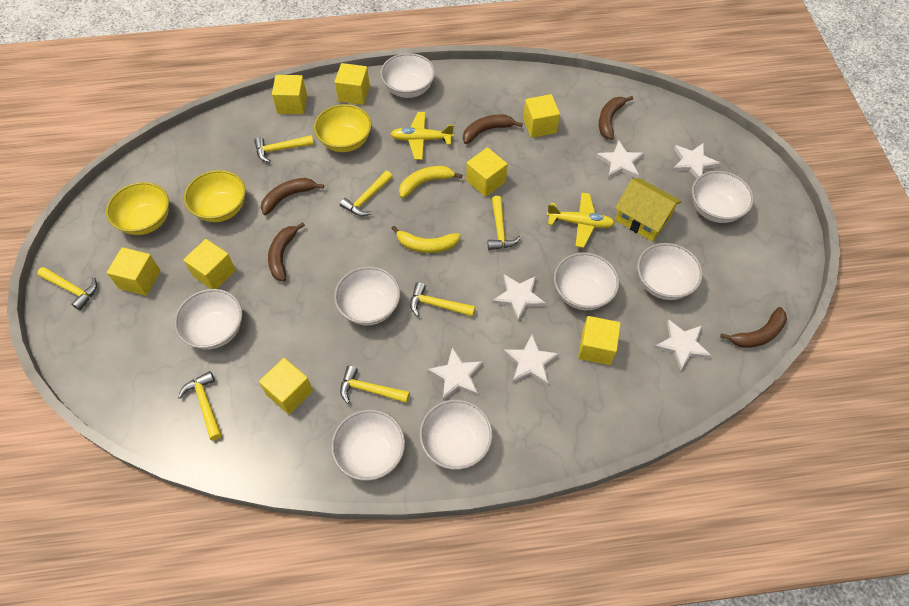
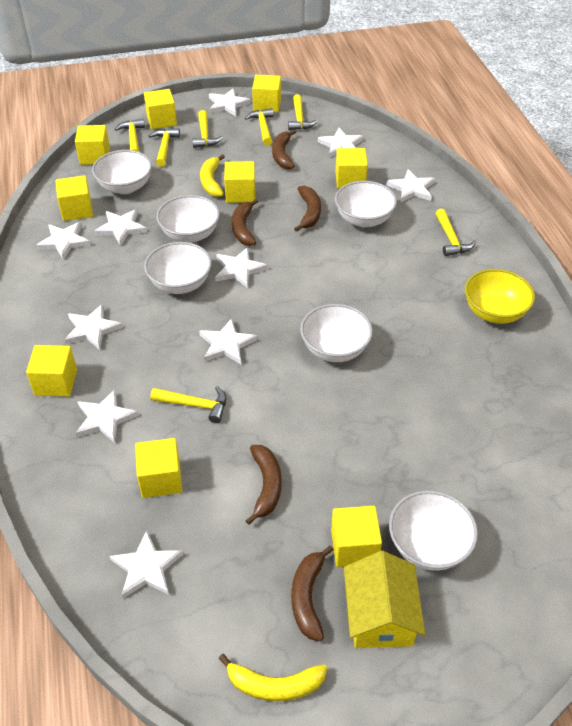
white bowl: [174,289,242,349] [331,410,405,481] [334,266,400,325] [380,53,435,98] [419,400,493,470] [554,252,619,310] [637,243,703,300] [692,171,754,223] = 8 -> [92,150,152,194] [144,242,212,294] [156,195,220,243] [300,304,373,362] [335,181,397,227] [389,490,478,571] = 6
white star: [427,347,483,400] [492,274,546,322] [503,334,560,385] [596,141,644,179] [654,319,712,371] [672,143,721,178] = 6 -> [36,222,90,260] [65,304,123,350] [76,389,139,443] [94,209,147,246] [110,531,183,598] [199,318,257,364] [209,88,251,116] [215,247,267,288] [318,128,363,157] [387,169,435,202] = 10
yellow bowl: [106,182,169,235] [184,170,246,222] [314,104,372,152] = 3 -> [465,269,535,324] = 1
yellow cube: [107,247,160,296] [183,239,236,289] [259,358,313,414] [272,75,307,114] [335,63,370,105] [466,147,508,197] [523,94,560,138] [578,316,621,365] = 8 -> [26,345,77,396] [56,175,93,221] [75,125,110,165] [135,438,182,498] [144,89,177,129] [224,161,255,203] [252,75,281,112] [331,506,382,567] [335,148,368,189] = 9
yellow plane: [391,112,454,160] [547,193,615,248] = 2 -> none = 0

